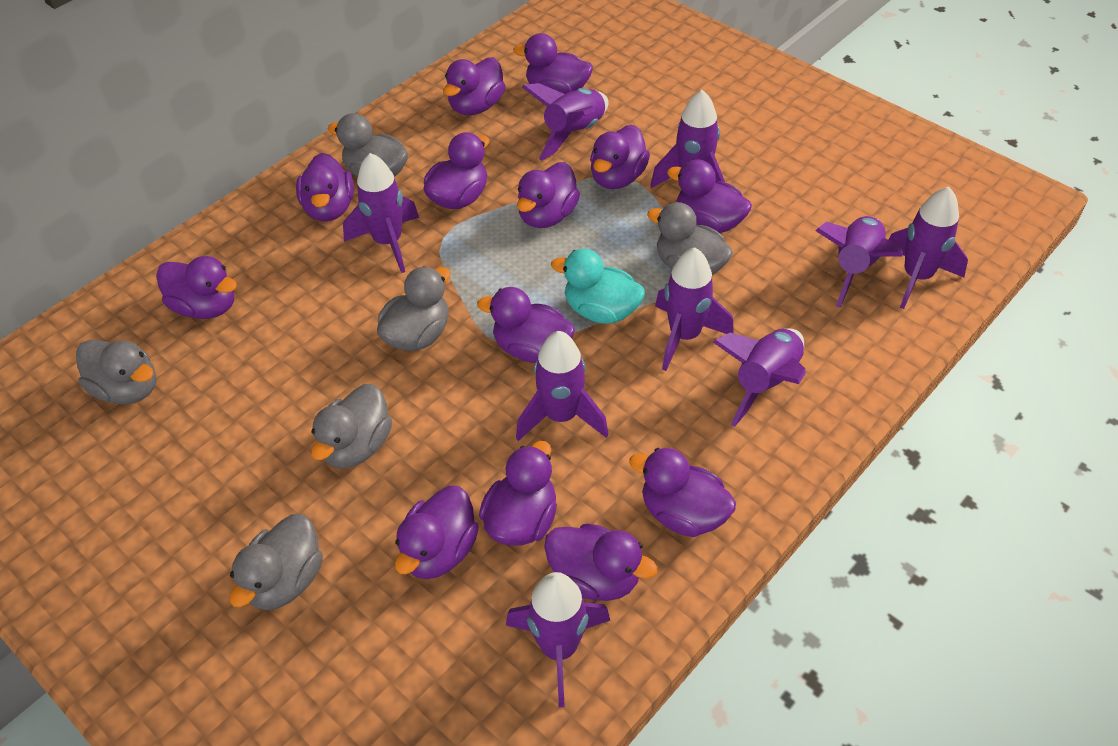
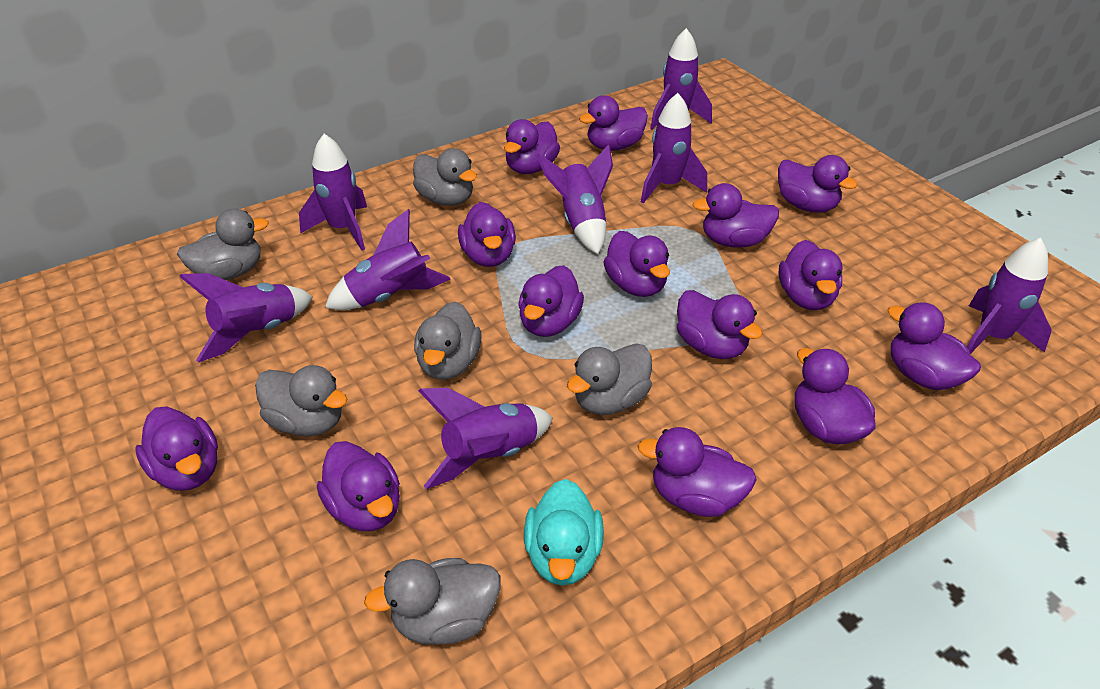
purple duck: [156,256,237,319] [296,153,354,221] [395,486,479,579] [423,132,490,209] [443,57,505,115] [477,287,575,363] [479,441,557,546] [513,33,593,94] [517,162,580,228] [544,523,657,601] [590,125,650,189] [629,448,736,537] [667,159,752,233] = 13 -> [135,406,218,491] [317,441,400,531] [458,202,516,267] [504,119,560,174] [518,265,584,337] [579,95,648,151] [603,231,670,297] [638,427,757,517] [677,290,763,359] [693,183,779,248] [778,155,858,213] [779,240,843,310] [795,348,876,445] [887,302,981,390] = 14
purple rocket: [343,153,419,273] [506,572,610,707] [516,331,609,441] [522,83,609,161] [650,90,725,188] [655,247,734,371] [713,329,806,427] [815,216,903,307] [889,186,968,309] = 9 -> [179,273,313,363] [299,134,367,251] [325,209,451,310] [418,388,553,489] [537,144,613,254] [641,93,707,203] [650,28,712,130] [967,238,1051,354] = 8

